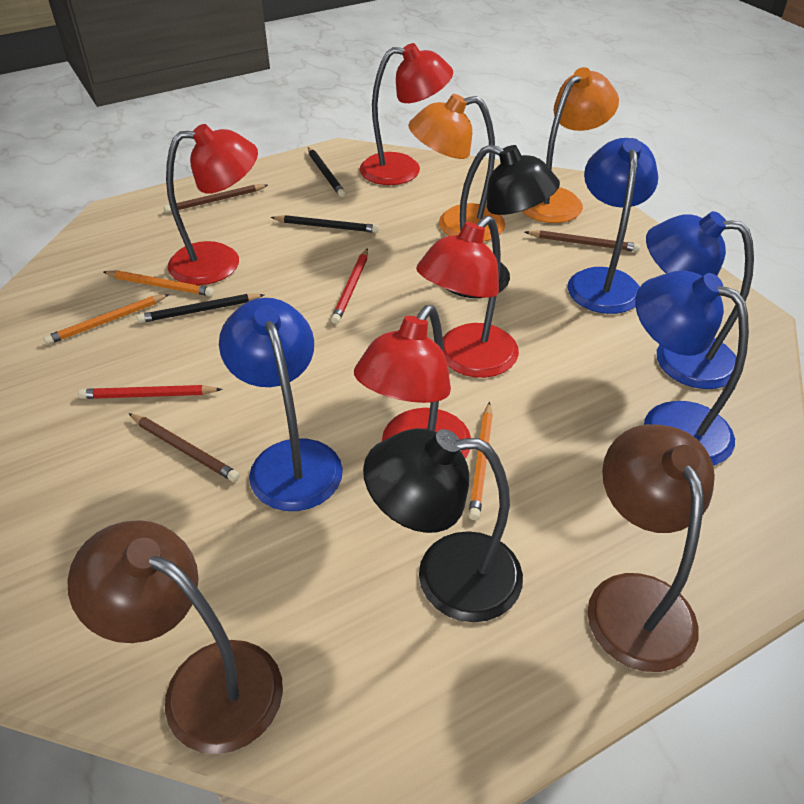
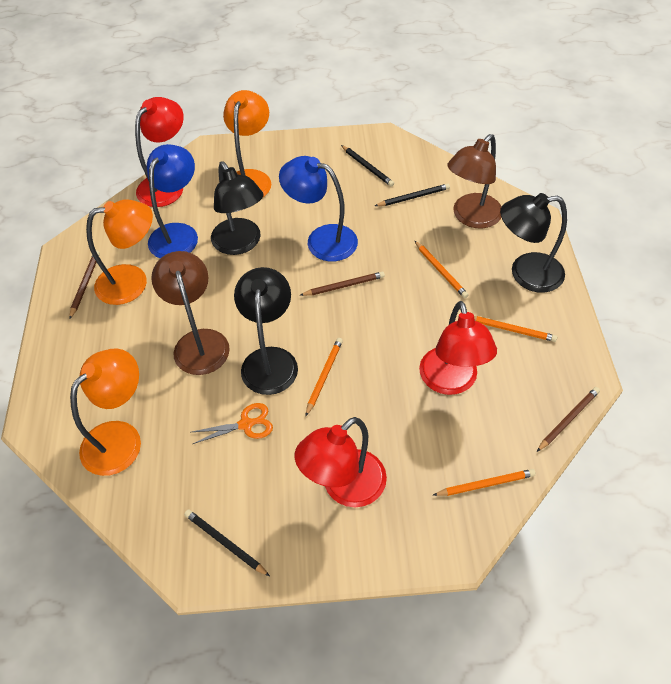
black lamp: [363,428,523,622] [445,144,560,298] = 2 -> [211,162,264,255] [234,267,298,395] [500,193,567,293] = 3
blue lamp: [219,298,343,511] [567,138,658,314] [635,271,749,466] [646,211,754,389] = 4 -> [147,144,198,259] [279,156,358,261] = 2
orange lamp: [408,94,505,242] [522,67,619,223] = 2 -> [70,348,141,476] [86,199,153,305] [223,90,271,197] = 3
orange pencil: [44,294,169,345] [103,270,214,296] [469,402,493,520] = 3 -> [305,338,343,417] [415,241,469,298] [433,469,536,496] [474,316,557,342] = 4
orange scissors: none = 0 -> [192,403,273,444] = 1
red lamp: [166,124,258,285] [354,305,471,458] [360,43,453,185] [416,216,519,378] = 4 -> [135,97,184,207] [295,417,387,507] [419,301,497,395] = 3
red pencil: [78,385,223,399] [331,248,368,324] = 2 -> none = 0

